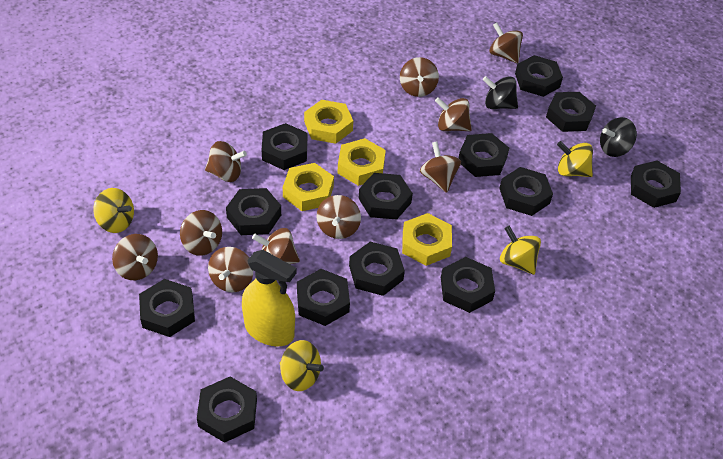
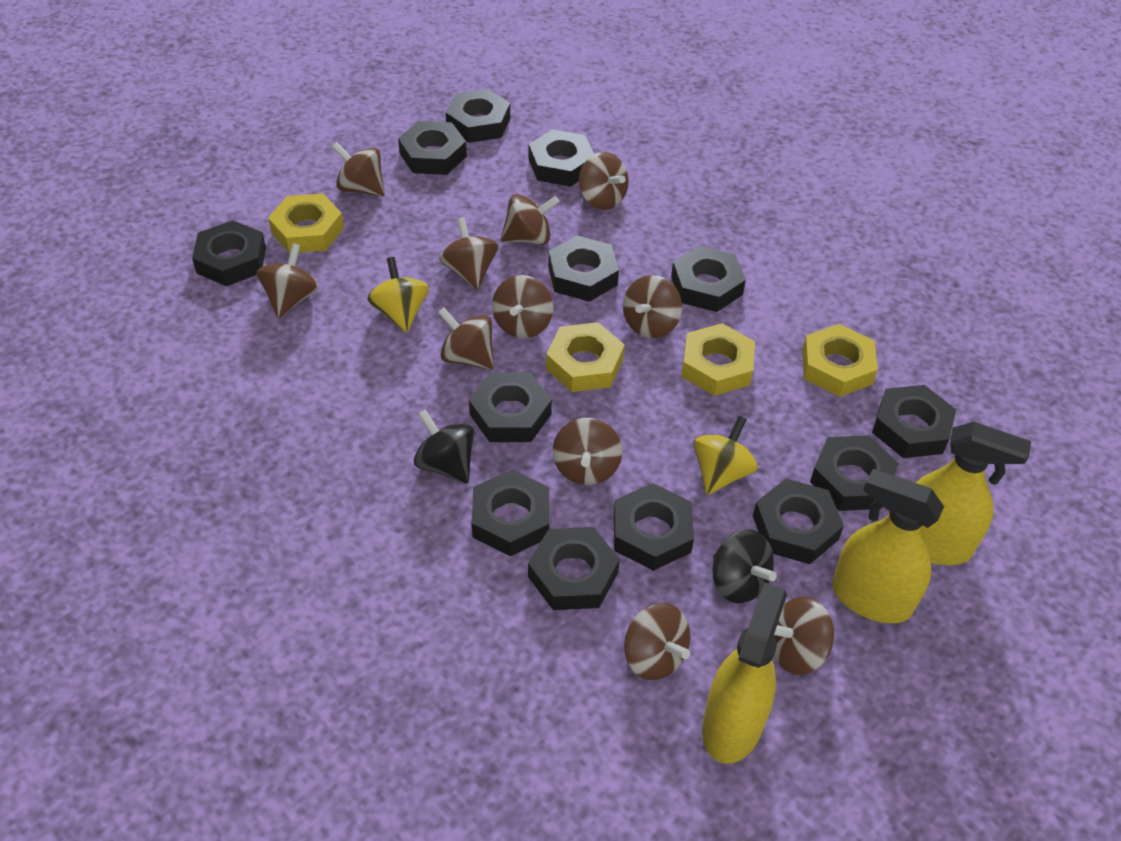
brown spinning top: [112,234,158,280] [180,210,222,256] [205,141,247,182] [208,247,253,292] [252,228,300,264] [317,195,361,239] [400,57,439,97] [420,141,461,193] [435,97,472,131] [489,23,523,63] = 10 -> [256,243,319,318] [332,142,385,197] [438,307,494,370] [439,217,498,290] [492,275,553,338] [501,194,559,245] [553,418,622,485] [579,152,629,210] [623,275,682,338] [624,603,690,680] [774,596,834,675] = 11
yellow spinning top: [93,188,134,233] [280,340,324,391] [500,226,541,275] [557,141,593,177] = 4 -> [367,257,429,333] [693,416,758,495] = 2
yellow spray bottle: [242,250,297,346] = 1 -> [702,583,787,764] [832,469,944,624] [916,422,1031,565] = 3

